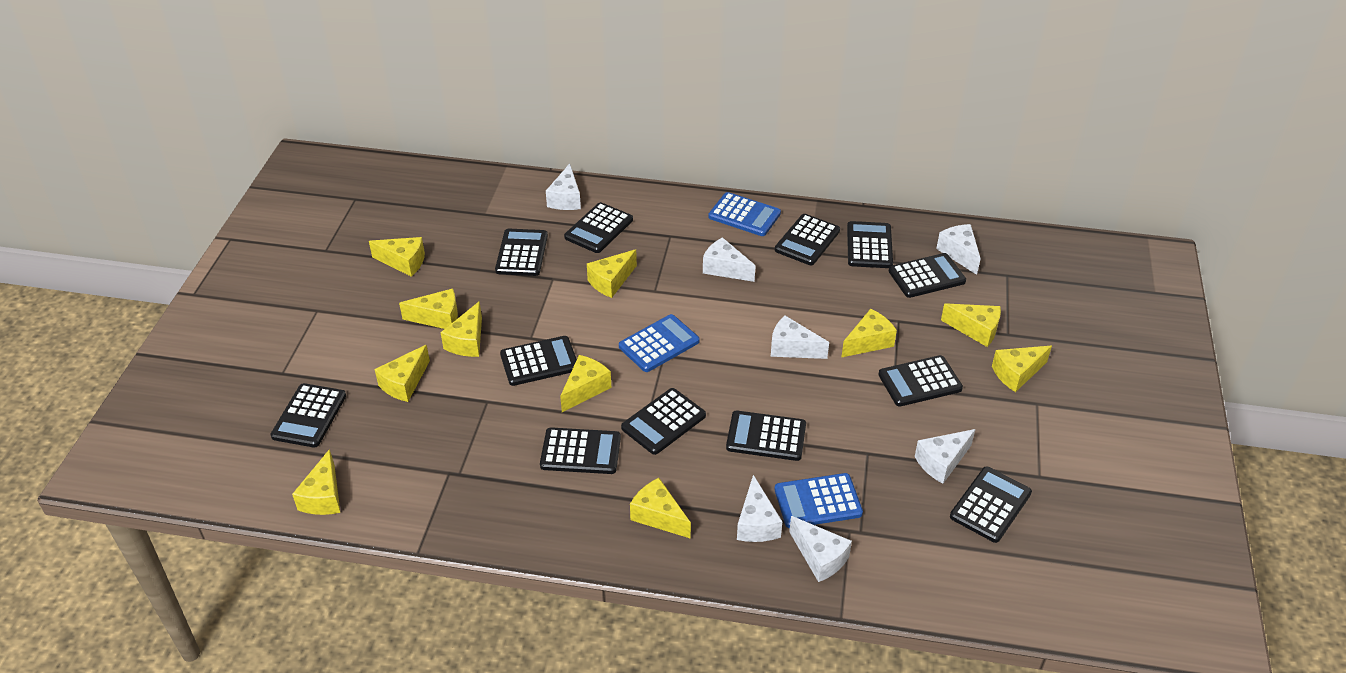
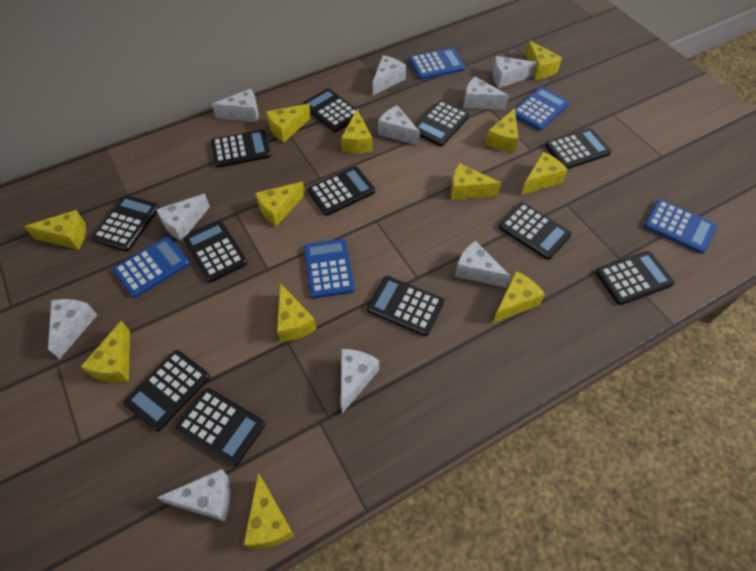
blue calculator: [619,314,700,372] [708,192,781,236] [774,473,863,528] = 3 -> [113,237,190,298] [304,239,355,299] [409,48,466,80] [515,87,569,131] [643,200,717,254] = 5
white cheese: [546,163,581,210] [703,237,756,282] [737,475,783,542] [771,315,829,359] [789,516,852,582] [915,429,976,484] [936,224,981,275] = 7 -> [48,299,97,359] [156,194,210,241] [156,469,230,522] [212,89,259,122] [341,349,379,413] [373,55,406,95] [378,105,420,146] [455,241,510,288] [464,77,509,110] [493,56,537,88] = 10
yellow cheese: [292,449,340,515] [369,237,425,277] [375,345,430,402] [399,289,458,329] [440,301,482,357] [560,355,611,412] [587,249,637,298] [630,478,691,539] [841,309,897,358] [941,303,1001,347] [992,346,1052,392] = 11 -> [24,210,86,250] [81,320,130,383] [243,473,294,549] [255,182,305,226] [266,104,311,142] [277,283,316,342] [341,109,373,153] [451,163,501,200] [486,108,519,153] [493,271,545,323] [521,152,568,195] [525,40,562,80] = 12

